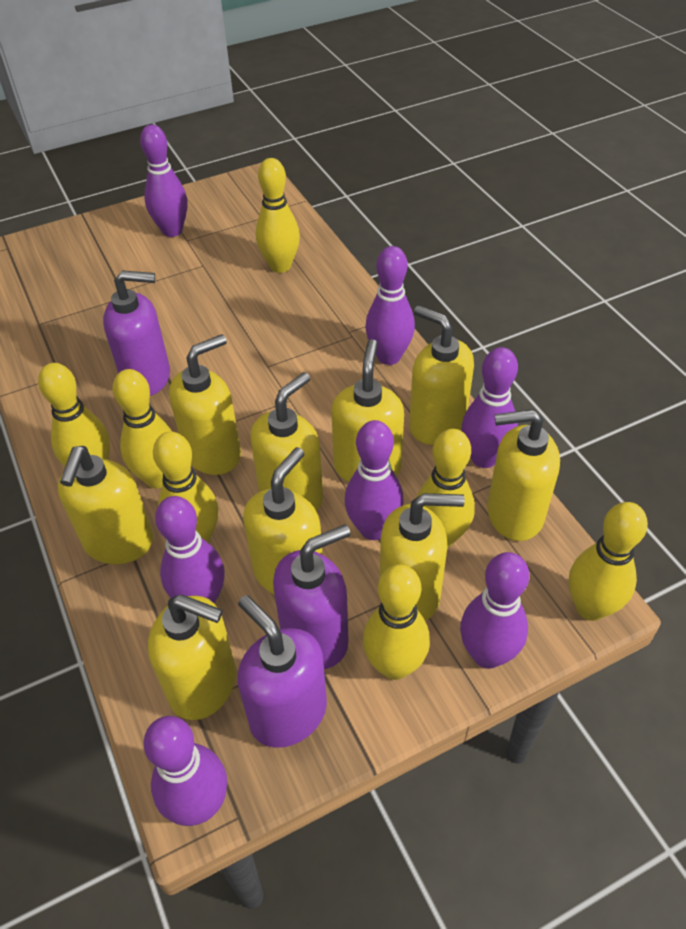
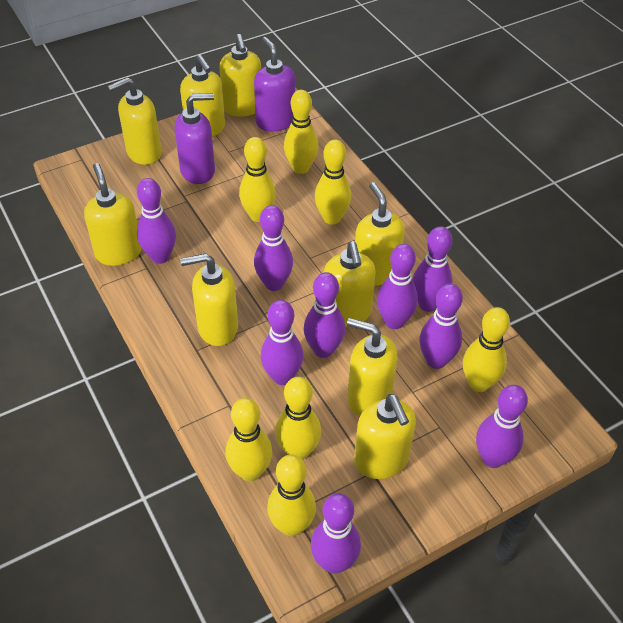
purple bowling pin: [140,125,188,237] [144,716,227,826] [155,496,225,604] [345,420,404,540] [365,246,415,365] [460,552,529,669] [462,347,518,468] = 7 -> [137,178,176,264] [254,205,293,291] [261,300,303,385] [303,272,345,358] [311,493,361,574] [377,244,418,329] [412,226,453,312] [419,284,463,369] [476,385,528,468] = 9
purple soap dispenser: [103,270,170,396] [238,595,327,748] [273,524,351,669] = 3 -> [174,93,215,184] [254,37,295,132] = 2

